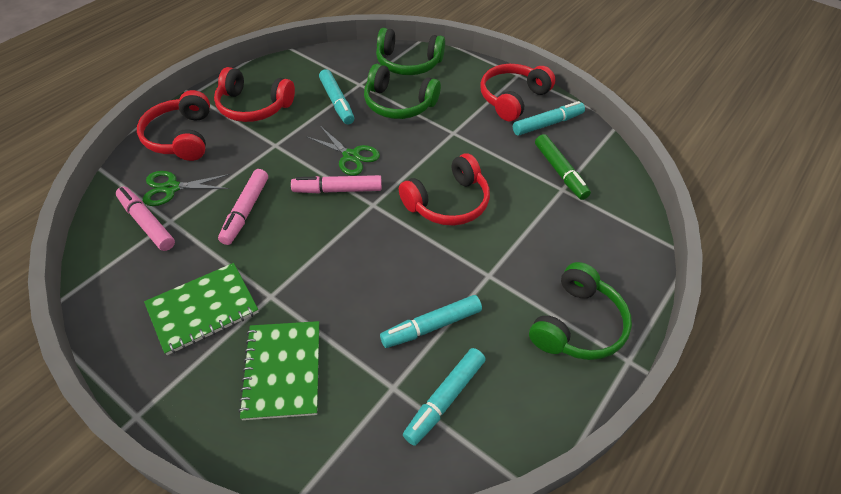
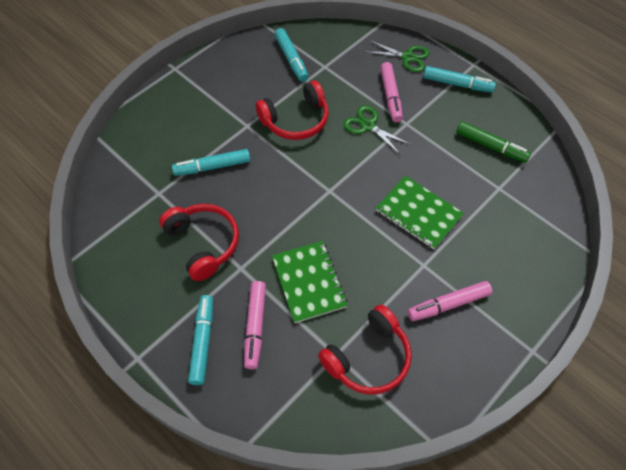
green headphones: [364,64,441,119] [376,28,445,75] [529,262,632,360] = 3 -> none = 0
red headphones: [137,90,210,161] [214,67,295,122] [399,154,490,226] [481,64,555,121] = 4 -> [159,204,239,281] [256,81,329,140] [318,305,412,395] = 3

